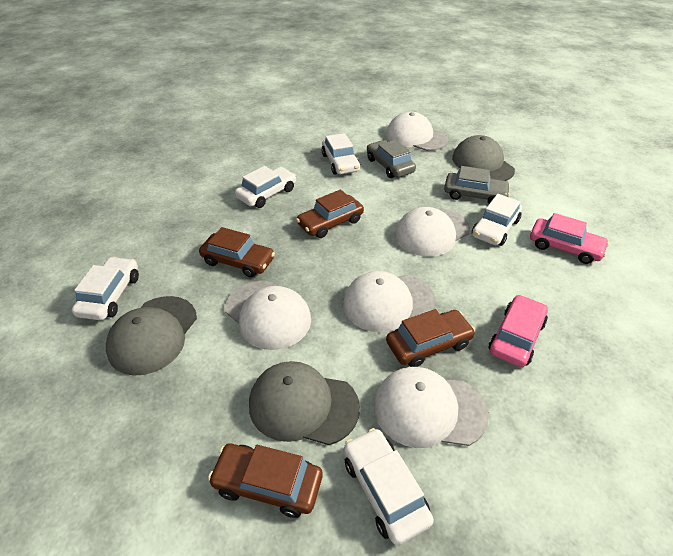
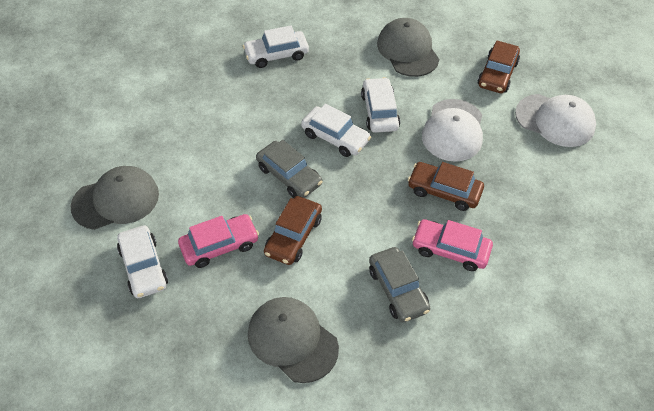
brown car: [199,227,275,277] [208,444,322,518] [296,190,364,238] [386,309,475,367] = 4 -> [264,196,322,265] [408,162,484,211] [477,41,520,93] = 3
white cap: [225,281,311,350] [343,271,435,332] [374,367,488,448] [386,112,448,151] [395,207,470,257] = 5 -> [422,99,483,162] [515,94,596,147] = 2
white car: [72,257,139,320] [235,166,296,208] [321,133,360,175] [344,428,434,545] [472,194,522,246] = 5 -> [117,225,168,298] [243,25,309,68] [301,103,371,157] [361,77,400,133] = 4

